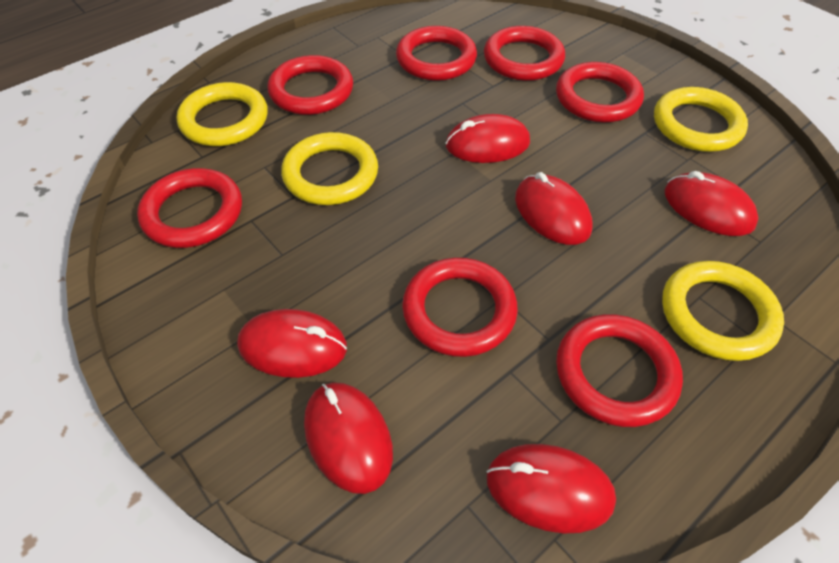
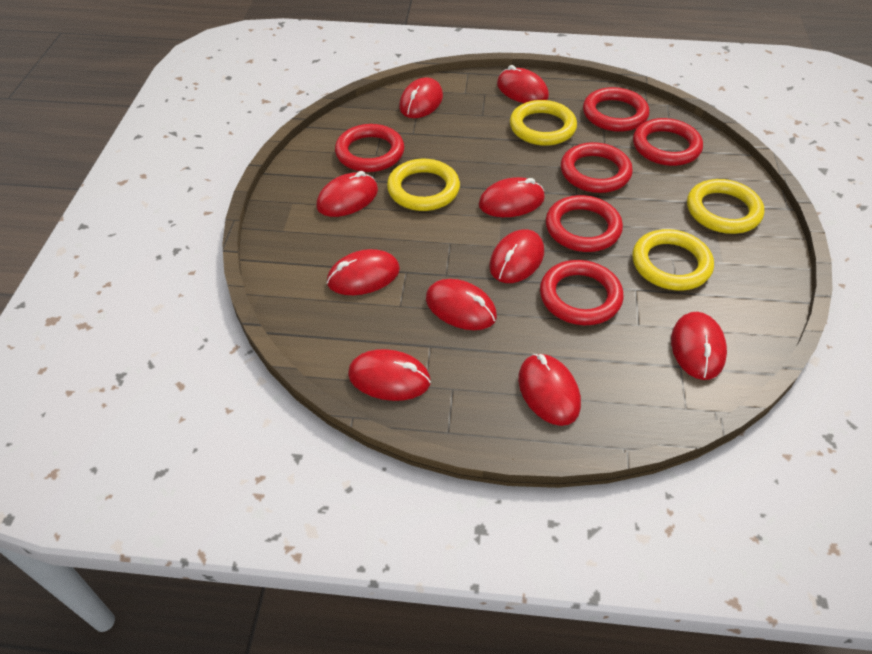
red mouse: [237,309,347,378] [304,382,393,494] [446,114,530,163] [487,444,616,534] [515,172,593,245] [664,171,759,236] = 6 -> [317,171,378,217] [327,249,400,295] [348,349,431,401] [399,77,443,118] [426,279,497,330] [479,177,545,217] [489,229,544,283] [497,65,549,103] [518,354,581,426] [671,312,727,380] = 10
red ring: [137,168,242,248] [268,55,353,115] [396,26,477,81] [402,257,518,357] [484,26,565,81] [556,62,644,122] [556,314,683,427] = 7 -> [335,124,404,172] [540,260,624,325] [546,195,623,252] [561,142,633,193] [583,87,649,132] [633,118,703,166] = 6

